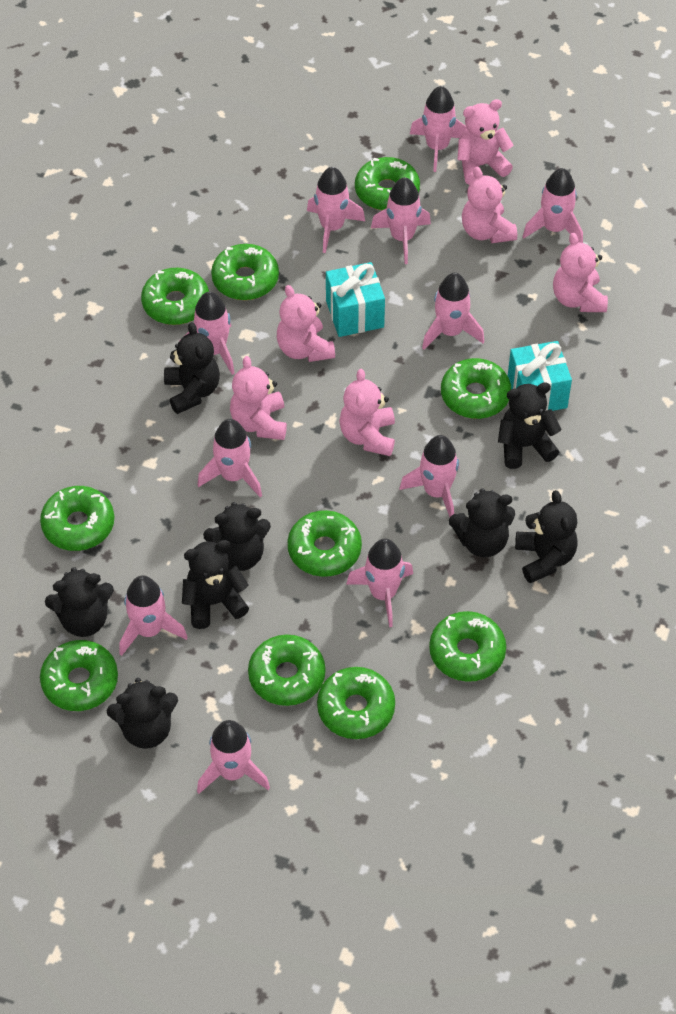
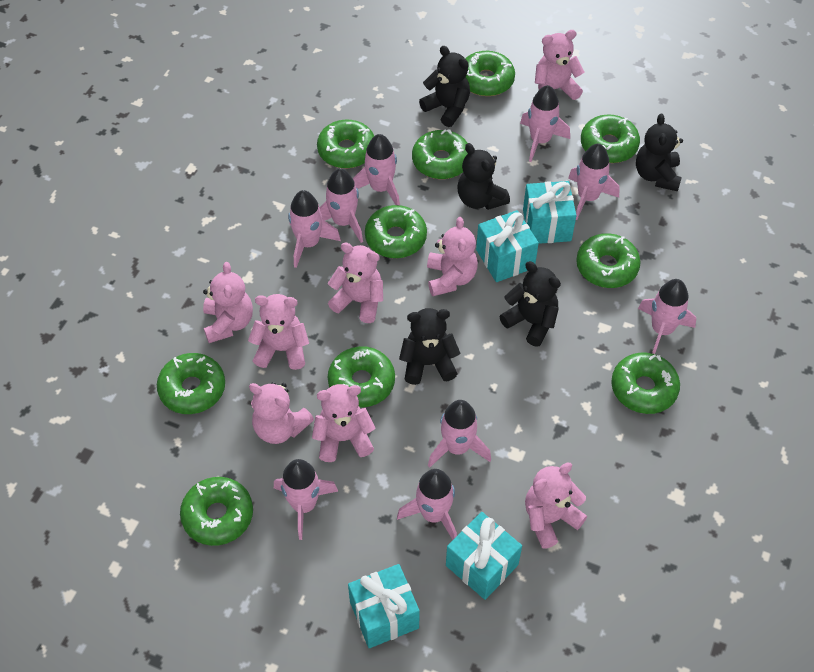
black teddy bear: [45,567,114,637] [107,678,178,749] [164,322,220,414] [182,540,249,629] [203,502,271,571] [449,488,515,557] [498,382,562,469] [515,490,578,583] = 8 -> [399,308,461,385] [419,46,470,127] [457,143,510,210] [500,261,561,346] [636,113,683,191] = 5
pink rocket: [119,575,188,656] [179,292,235,375] [197,720,270,794] [198,419,262,497] [307,167,365,253] [346,539,413,627] [371,177,431,264] [399,435,459,517] [410,86,466,172] [422,273,484,350] [523,168,583,243] = 11 -> [274,459,338,540] [288,190,341,268] [319,168,363,243] [353,134,400,205] [397,469,457,540] [428,400,491,468] [520,85,570,162] [568,143,620,220] [638,279,696,354] = 9
pink teddy bear: [230,356,287,440] [277,285,335,362] [339,369,395,456] [458,99,513,185] [462,167,517,243] [553,233,608,312] = 6 -> [203,262,253,343] [248,294,309,370] [249,382,314,444] [312,384,375,462] [328,243,383,323] [427,217,478,296] [525,463,587,549] [535,30,584,100] = 8
turquoise gift: [326,262,385,337] [508,341,572,411] = 2 -> [348,564,420,648] [446,512,522,600] [476,210,539,282] [523,181,577,244] = 4

